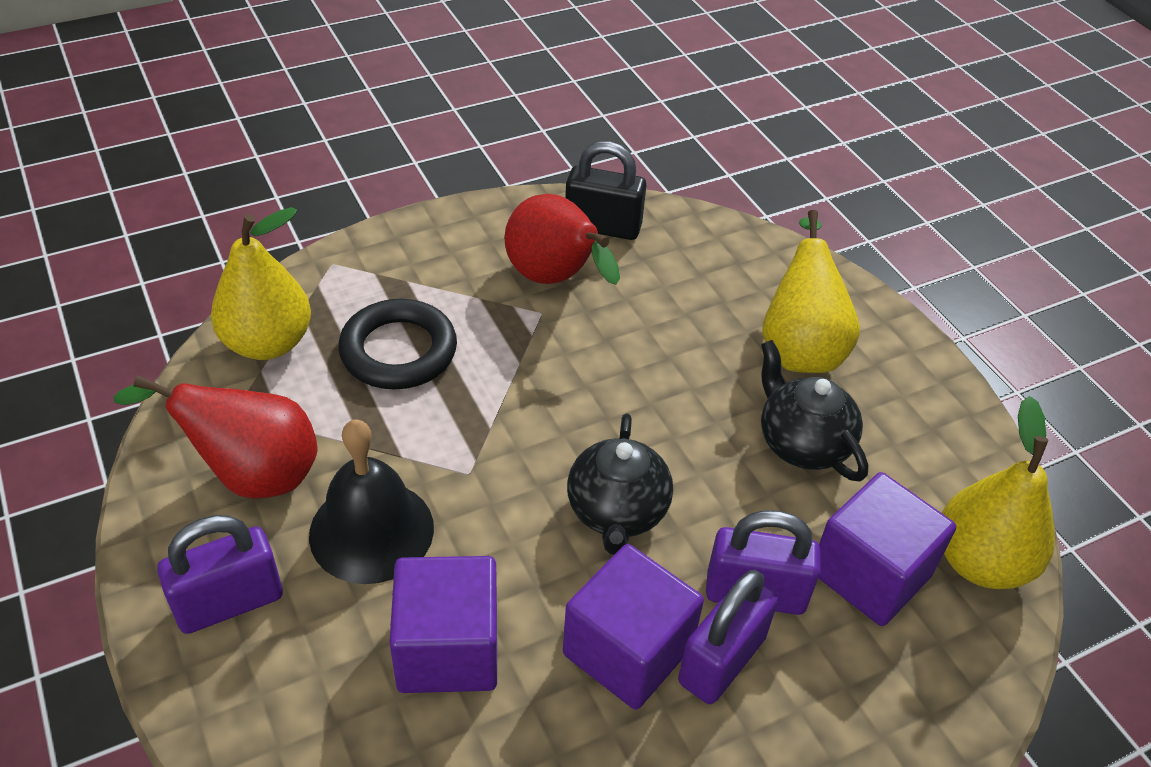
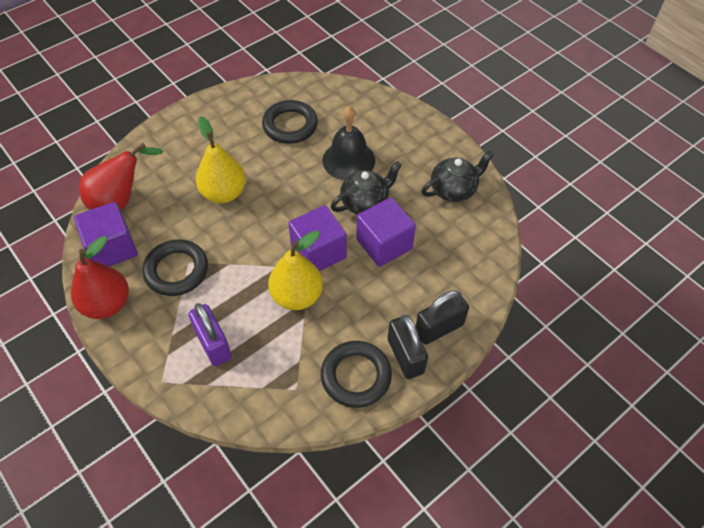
black padlock: [565,141,646,240] = 1 -> [388,315,428,379] [415,290,469,345] = 2
black ring: [338,299,457,390] = 1 -> [142,239,208,296] [262,100,318,144] [321,341,392,408] = 3
purple padlock: [157,515,283,634] [678,570,779,704] [706,510,821,615] = 3 -> [189,303,232,366] = 1
yellow pear: [211,207,311,360] [762,210,860,373] [942,396,1055,589] = 3 -> [196,116,246,203] [268,230,323,310] = 2

